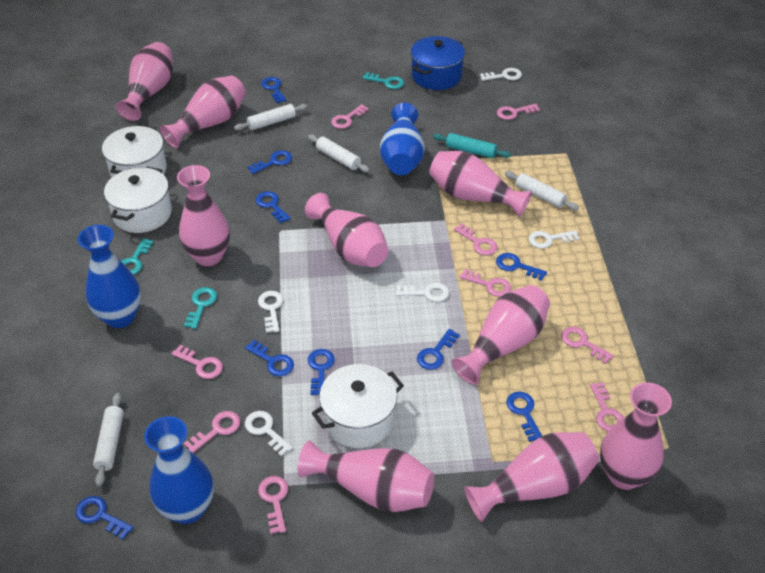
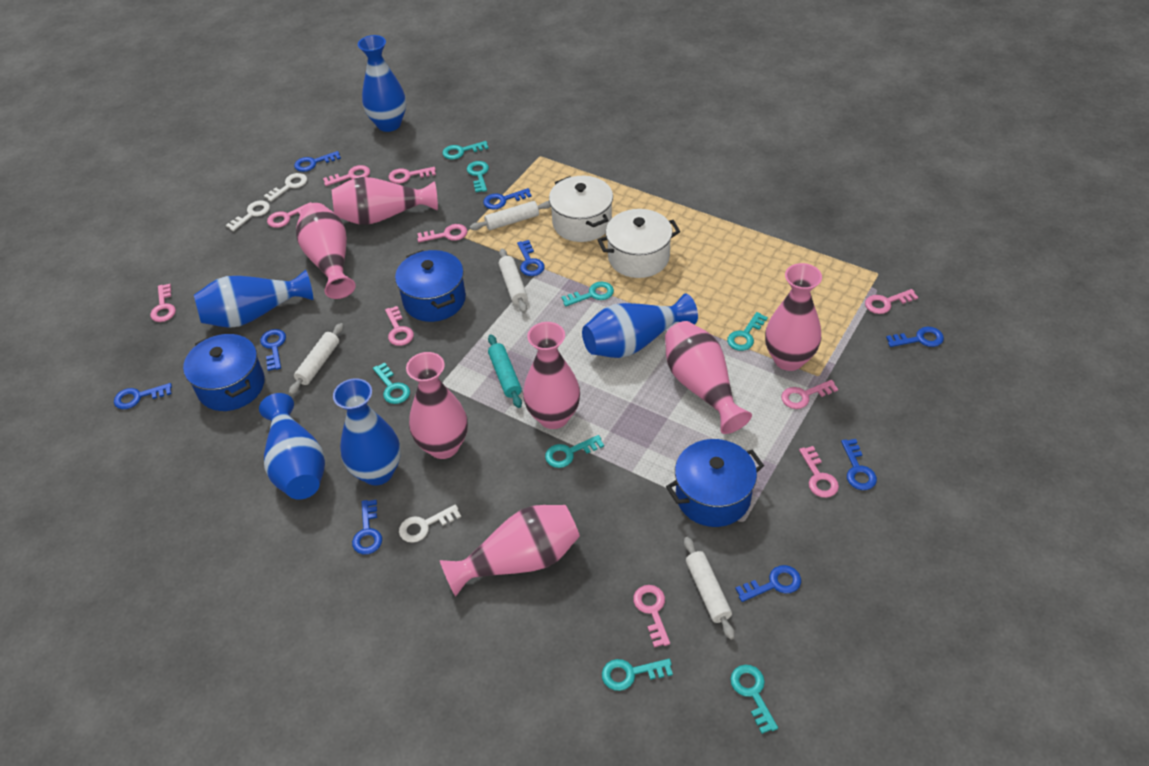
blue pot: [411,36,465,90] = 1 -> [183,334,265,411] [395,250,466,322] [666,439,764,527] = 3
blue vase: [78,225,141,328] [144,416,214,524] [380,103,425,175] = 3 -> [194,270,313,328] [259,393,325,500] [333,378,401,486] [358,35,406,132] [582,294,698,358] = 5
pink key: [171,345,223,379] [184,411,241,453] [258,476,288,534] [331,104,369,129] [454,223,498,255] [459,269,511,297] [497,104,540,120] [561,327,614,364] [590,382,624,432] = 9 -> [150,284,176,322] [267,202,311,228] [323,165,370,186] [385,306,414,346] [389,167,436,184] [417,224,467,242] [633,585,670,648] [781,380,838,409] [799,446,839,498] [865,289,918,314] = 10
pink vase: [116,42,173,121] [160,76,246,149] [177,165,230,266] [297,440,434,512] [305,193,388,267] [429,151,532,218] [452,285,550,385] [464,432,599,522] [600,382,672,490] = 9 -> [296,203,356,299] [332,177,438,225] [406,352,468,459] [440,505,580,597] [523,322,580,429] [665,321,752,434] [765,263,822,371] = 7
turquoise key: [121,238,154,275] [184,287,217,329] [363,72,404,89] = 3 -> [373,362,410,404] [442,141,489,160] [467,161,489,192] [545,435,604,468] [561,282,614,306] [602,659,673,691] [727,312,768,351] [730,665,778,734] = 8
white key: [245,411,293,456] [258,291,283,333] [395,283,449,302] [480,68,522,81] [529,230,579,248] = 5 -> [226,201,270,231] [264,173,307,201] [399,504,461,543] = 3
white pot: [102,125,167,178] [104,167,172,233] [312,364,404,448] = 3 -> [549,176,613,242] [597,209,681,278] = 2

